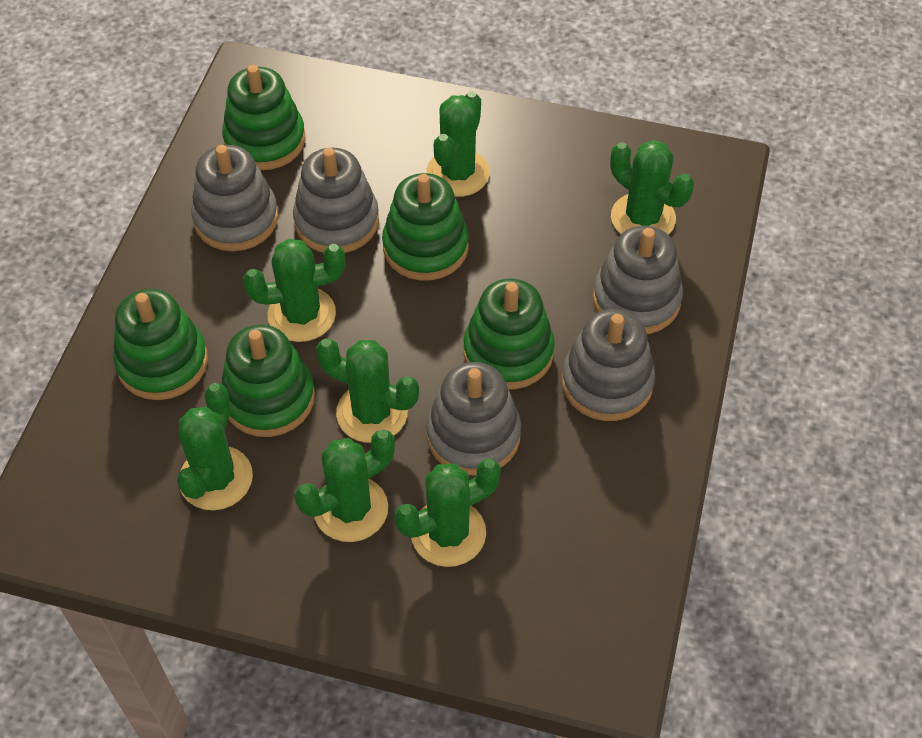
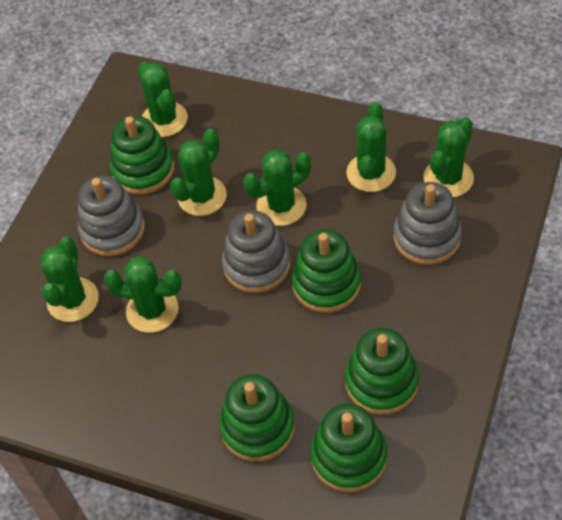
grey stacking toy: [191,145,278,251] [293,148,379,253] [426,362,521,476] [561,309,655,421] [593,226,683,334] = 5 -> [78,176,145,256] [222,210,290,293] [394,182,462,265] = 3

